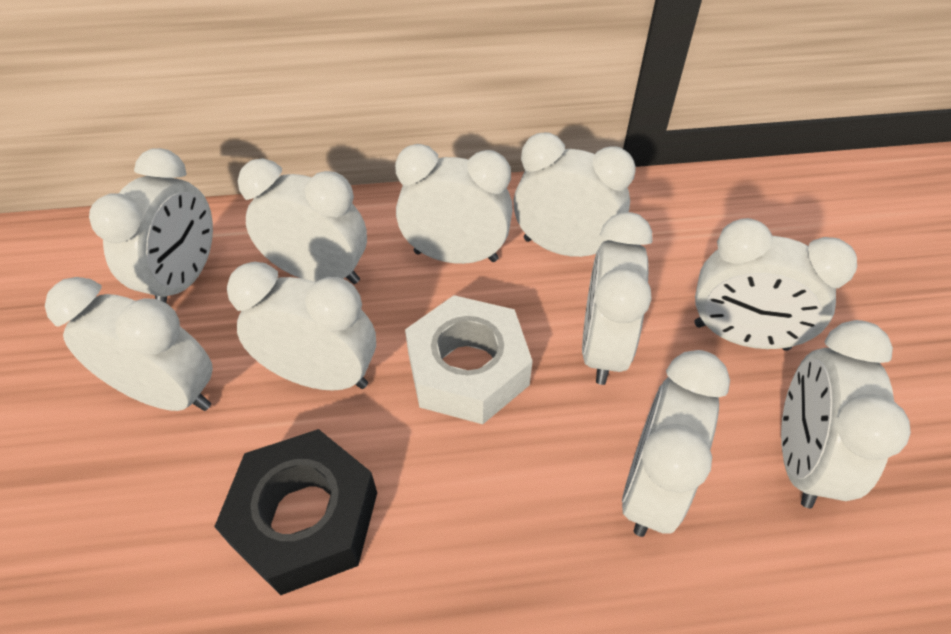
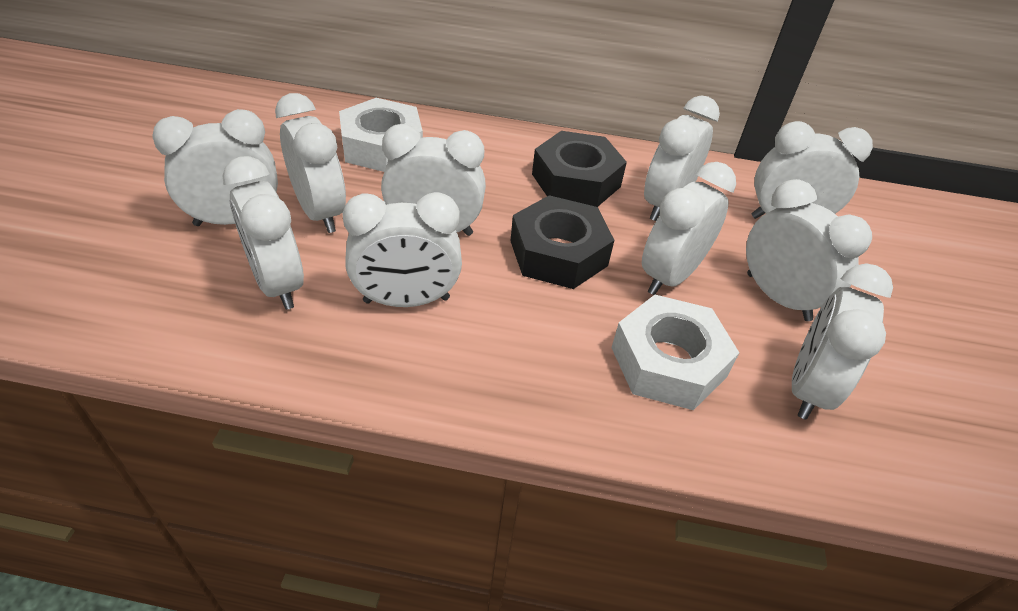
black nut: [214,429,377,595] = 1 -> [510,195,614,289] [532,131,627,207] = 2
white nut: [405,295,533,424] = 1 -> [339,98,423,172] [612,295,739,410] = 2

